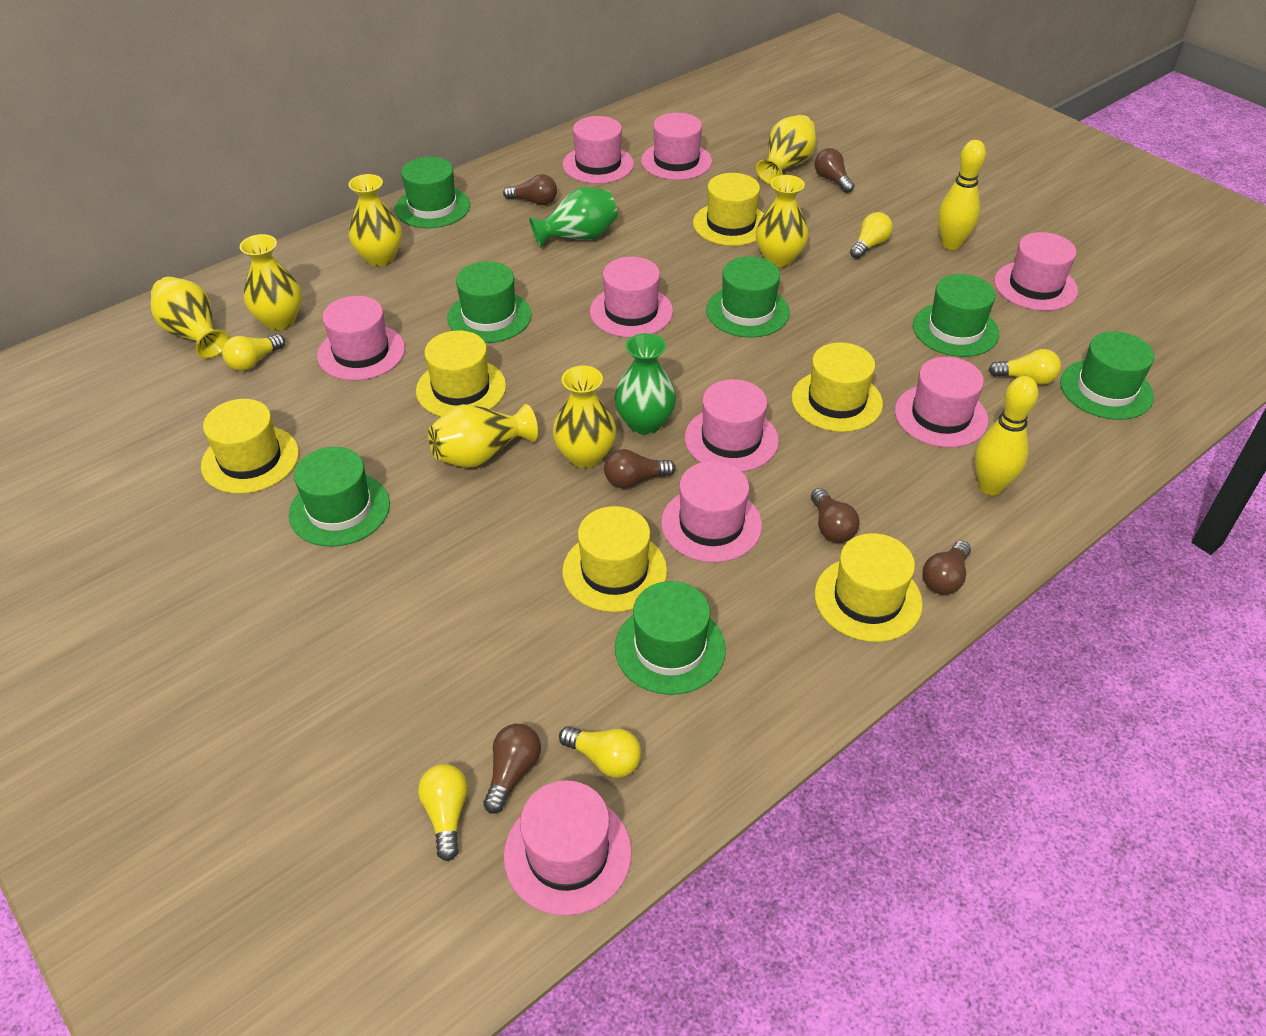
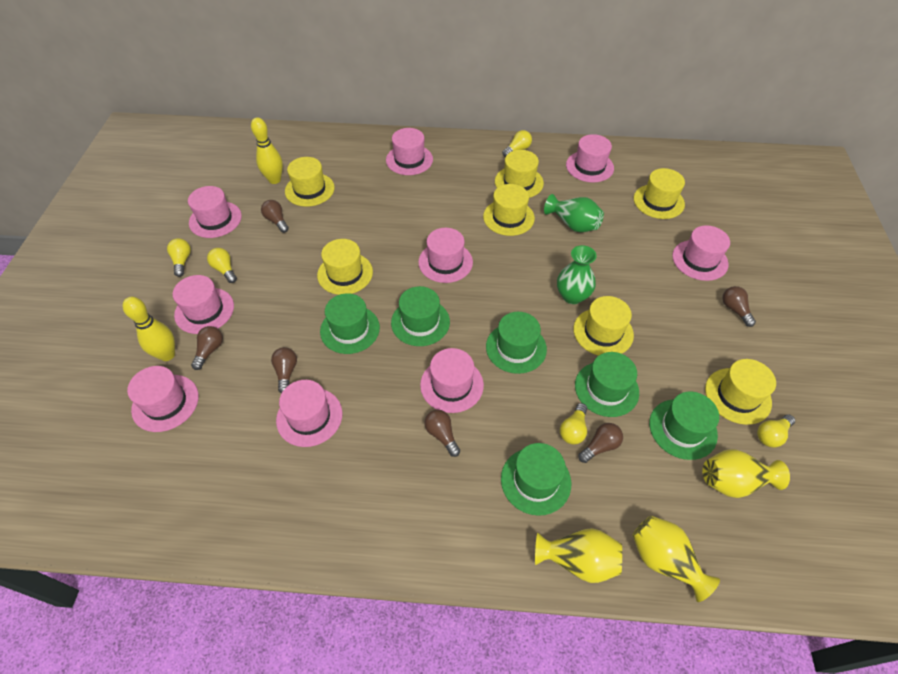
green hat: [289,447,390,547] [395,157,470,228] [447,261,531,343] [615,581,726,695] [706,256,790,338] [913,274,999,357] [1060,331,1154,420] = 7 -> [320,293,380,354] [391,286,450,346] [486,312,547,374] [501,443,571,516] [575,352,639,417] [649,392,719,460] = 6
yellow hat: [201,399,299,494] [416,331,506,417] [562,506,667,612] [693,173,764,246] [792,342,883,432] [815,533,923,642] = 6 -> [285,157,335,207] [317,239,373,295] [483,184,535,236] [495,150,544,198] [573,296,634,356] [634,168,685,219] [705,359,776,425] = 7
yellow vase: [151,276,229,359] [240,234,302,330] [348,174,402,266] [428,404,538,468] [553,366,616,468] [756,115,816,185] [756,175,809,267] = 7 -> [535,528,622,583] [632,516,720,602] [703,449,790,498] = 3

